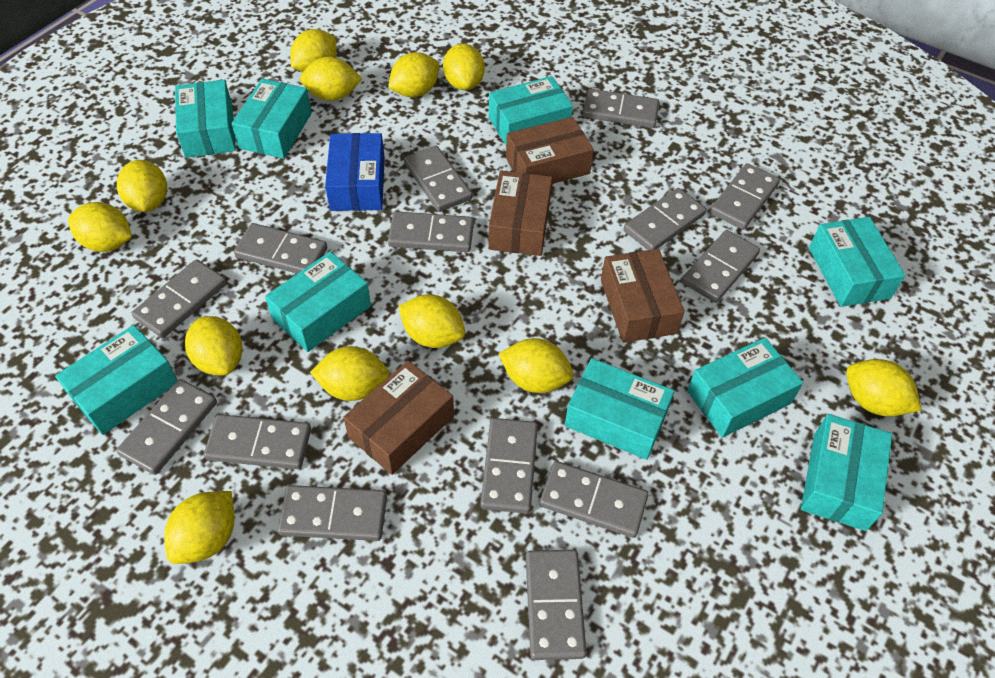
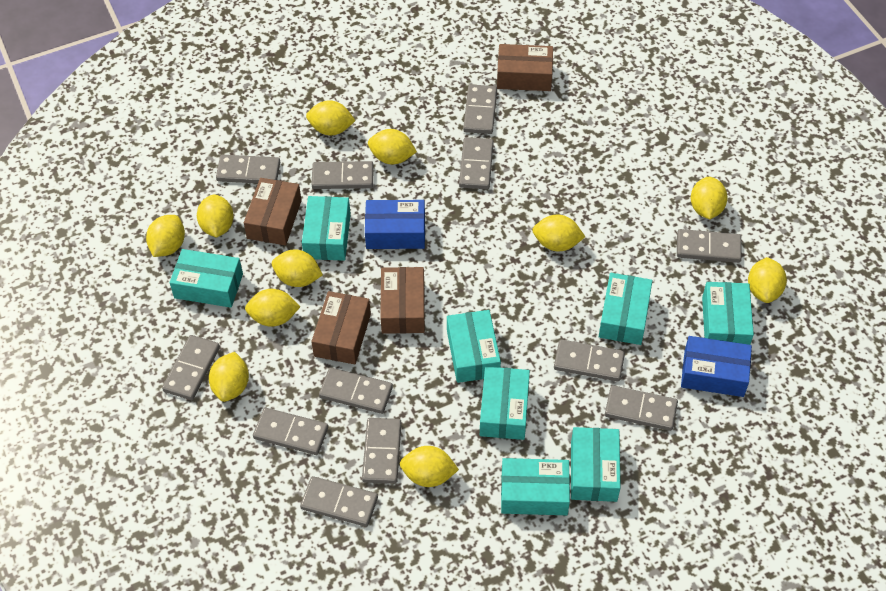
blue box: [325,133,385,211] = 1 -> [365,200,425,249] [681,336,752,397] = 2
grey domino: [116,379,217,475] [132,259,227,338] [204,414,311,469] [234,223,327,274] [278,485,387,541] [388,211,474,252] [404,146,472,212] [480,418,538,514] [526,550,587,660] [539,461,648,538] [582,89,659,128] [624,188,706,250] [682,230,760,303] [710,163,780,230] = 14 -> [162,335,220,400] [216,155,280,183] [253,408,328,455] [300,476,378,527] [311,161,374,189] [319,367,393,414] [362,418,402,484] [459,137,494,189] [463,84,497,134] [554,339,625,381] [605,385,678,431] [677,229,742,263] = 12
turquoise box: [55,325,178,435] [175,80,236,158] [231,79,312,159] [265,251,371,352] [489,76,573,145] [565,358,675,460] [687,338,803,438] [801,414,892,531] [809,217,905,307] = 9 -> [169,249,243,308] [302,196,351,261] [447,310,501,383] [480,367,530,440] [501,458,570,515] [571,427,621,502] [599,273,652,345] [702,282,754,345] = 8
yellow lemon: [68,202,132,252] [117,160,167,212] [164,491,235,564] [185,316,243,375] [290,29,337,72] [300,57,362,101] [310,346,390,401] [388,52,439,97] [399,294,465,348] [443,44,485,90] [499,338,573,393] [846,359,922,417] = 12 -> [146,215,185,257] [197,195,234,238] [209,352,249,402] [245,289,300,327] [272,250,323,287] [306,100,356,136] [368,129,417,164] [400,446,459,487] [532,215,585,251] [691,177,728,219] [748,257,787,303] = 11

